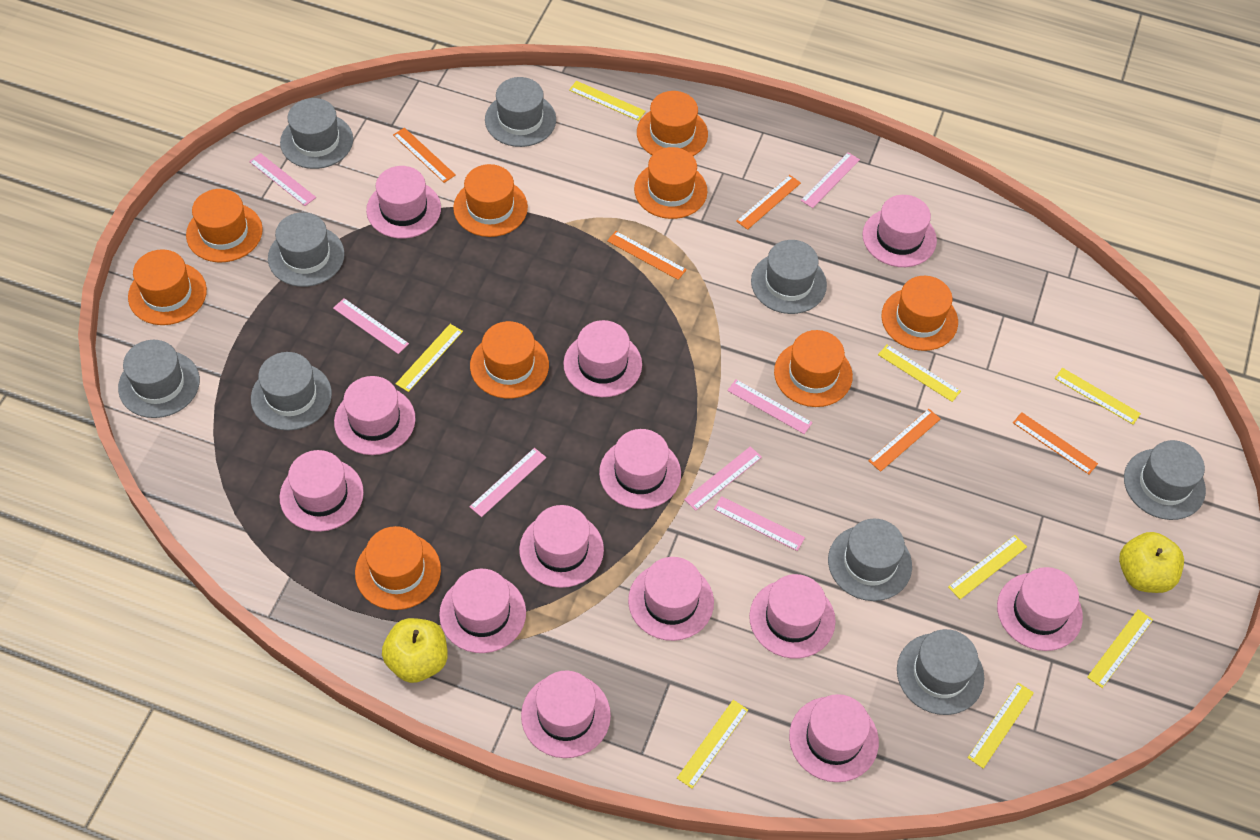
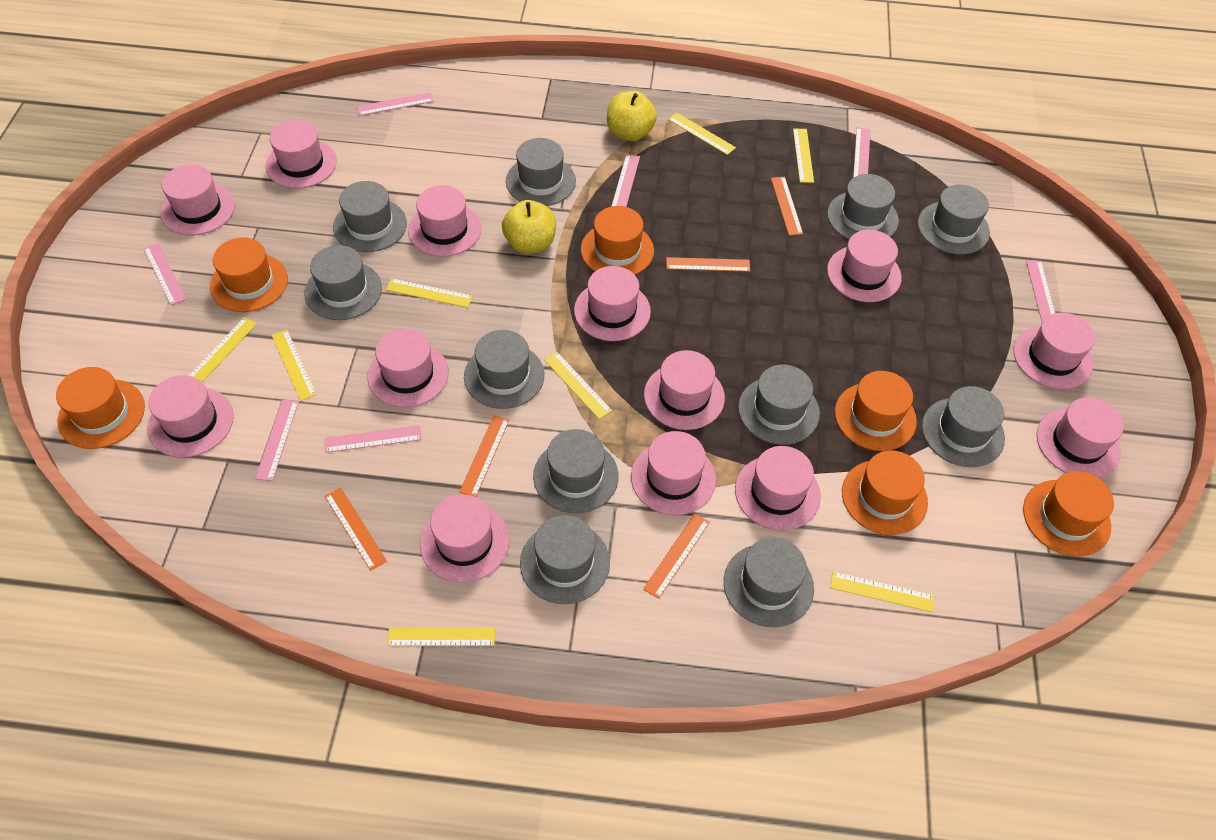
grey hat: [118,340,200,418] [251,352,332,431] [268,212,345,287] [280,98,353,169] [485,77,556,147] [751,240,827,314] [828,519,912,601] [897,629,984,715] [1124,440,1206,520] = 9 -> [305,245,382,320] [333,181,407,252] [464,330,544,409] [506,138,576,206] [520,515,610,604] [533,429,619,513] [724,538,814,627] [738,365,820,445] [827,174,899,239] [918,185,990,255] [922,386,1005,467] = 11
orange hat: [128,249,207,325] [186,189,263,262] [355,526,441,610] [453,164,528,237] [470,321,549,399] [634,147,707,219] [637,91,708,156] [774,330,853,407] [881,276,958,351] = 9 -> [56,367,145,449] [210,237,288,312] [581,206,654,275] [835,371,917,451] [842,450,928,535] [1023,471,1114,557] = 6

